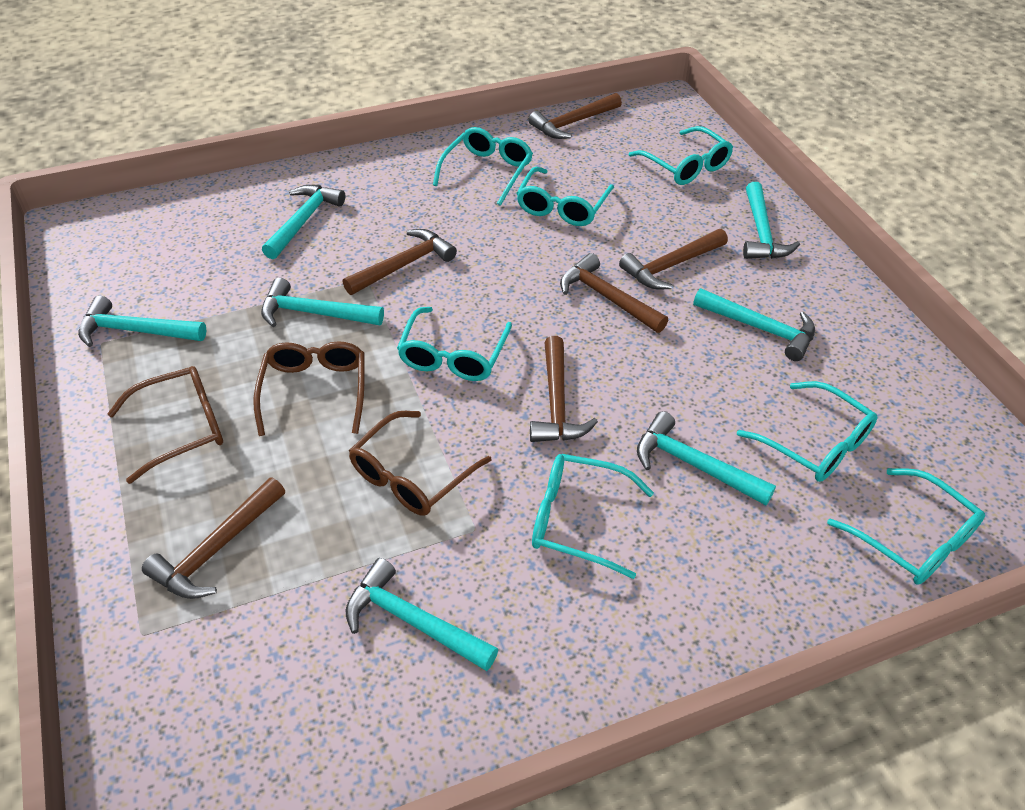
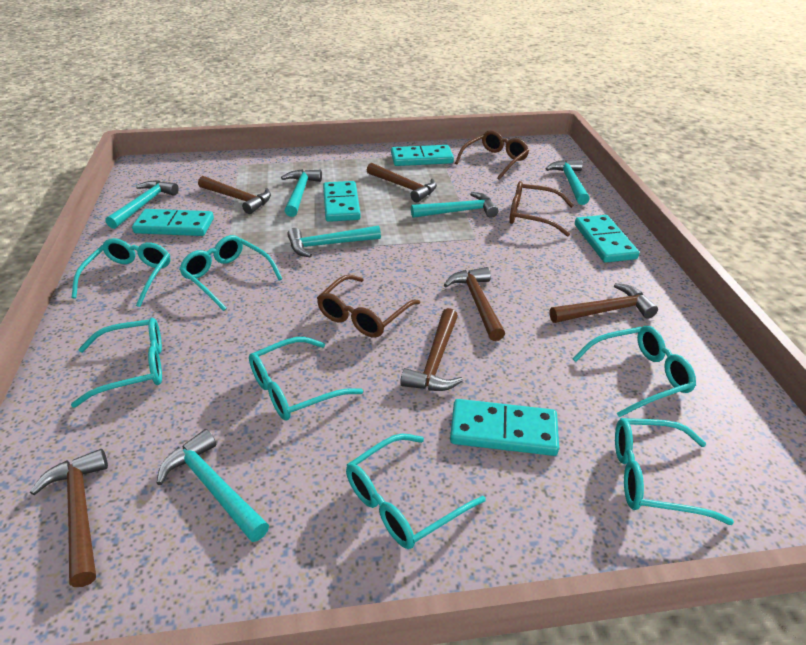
turquoise domino: none = 0 -> [132,209,214,236] [323,181,361,222] [391,145,454,166] [450,399,559,456] [575,215,639,263] = 5
turquoise hammer: [78,296,207,347] [261,278,384,327] [262,185,345,259] [346,558,498,671] [637,411,776,505] [693,288,815,361] [743,182,800,259] = 7 -> [105,181,179,229] [156,429,269,542] [281,169,322,217] [287,225,381,257] [411,192,498,218] [546,160,590,205] = 6

